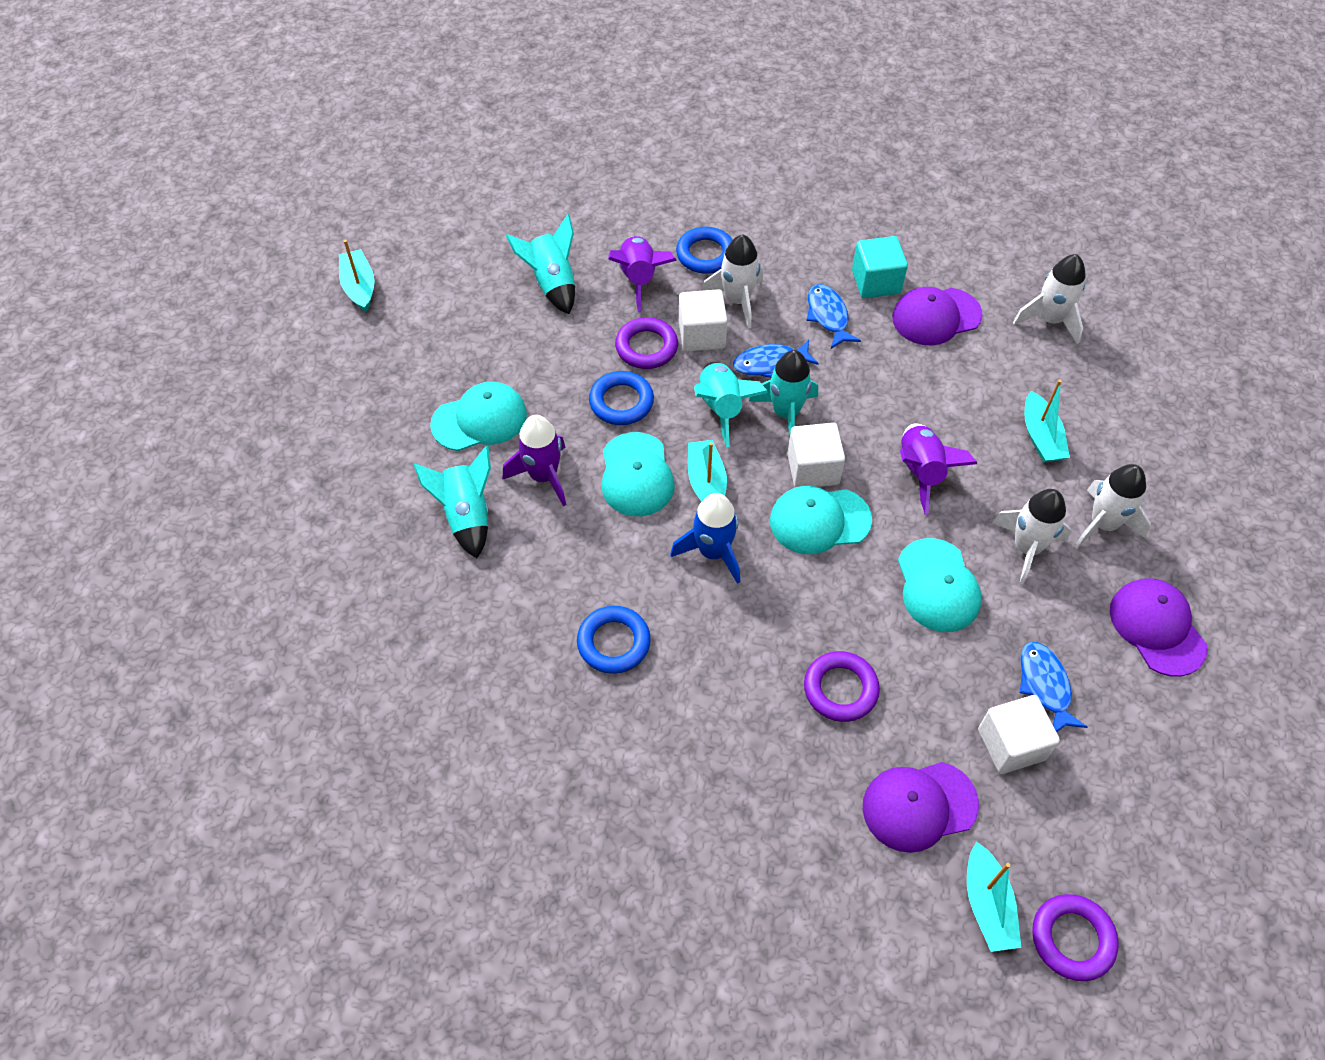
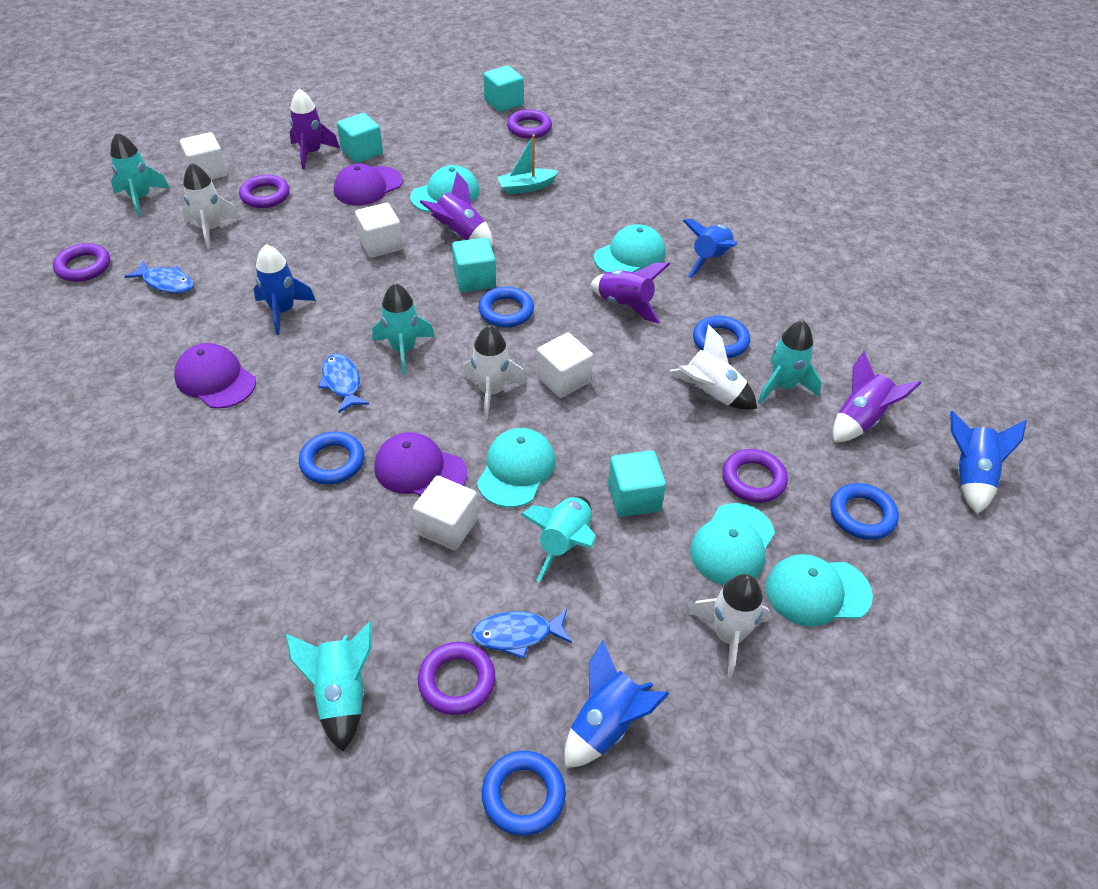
blue ring: [577,606,651,674] [589,371,654,425] [676,227,733,274] = 3 -> [299,432,364,485] [478,286,534,328] [482,751,566,836] [693,316,750,358] [830,483,899,540] = 5
blue rocket: [670,493,740,584] = 1 -> [254,244,316,335] [564,640,669,768] [683,219,737,278] [950,411,1027,514] = 4
purple ring: [615,317,678,369] [804,651,880,722] [1032,894,1119,981] = 3 -> [53,243,110,282] [239,174,290,208] [418,642,495,715] [507,109,552,139] [722,449,788,503] = 5
purple rocket: [503,415,566,506] [608,236,677,312] [900,423,977,515] = 3 -> [289,89,340,169] [420,172,493,246] [591,262,670,324] [833,351,921,442] = 4
turquoise boat: [339,240,374,312] [688,440,727,502] [967,842,1021,952] [1024,379,1070,463] = 4 -> [497,135,559,194] = 1
turquoise cap: [430,382,527,451] [602,432,674,516] [770,486,872,554] [898,538,982,632] = 4 -> [410,165,480,213] [477,428,556,508] [594,224,665,273] [690,503,775,585] [766,554,873,626] = 5
turquoise cube: [852,236,908,298] = 1 -> [337,113,383,163] [452,238,496,292] [483,65,524,112] [608,450,666,517] = 4
turquoise rocket: [413,446,491,558] [506,214,575,314] [694,362,768,447] [749,350,818,439] = 4 -> [110,133,170,217] [286,622,372,752] [372,283,435,375] [520,496,596,582] [758,321,822,404] = 5
white cube: [679,289,727,352] [787,423,845,487] [978,695,1060,774] = 3 -> [180,132,227,180] [355,203,403,258] [413,476,478,550] [537,332,593,398] = 4

